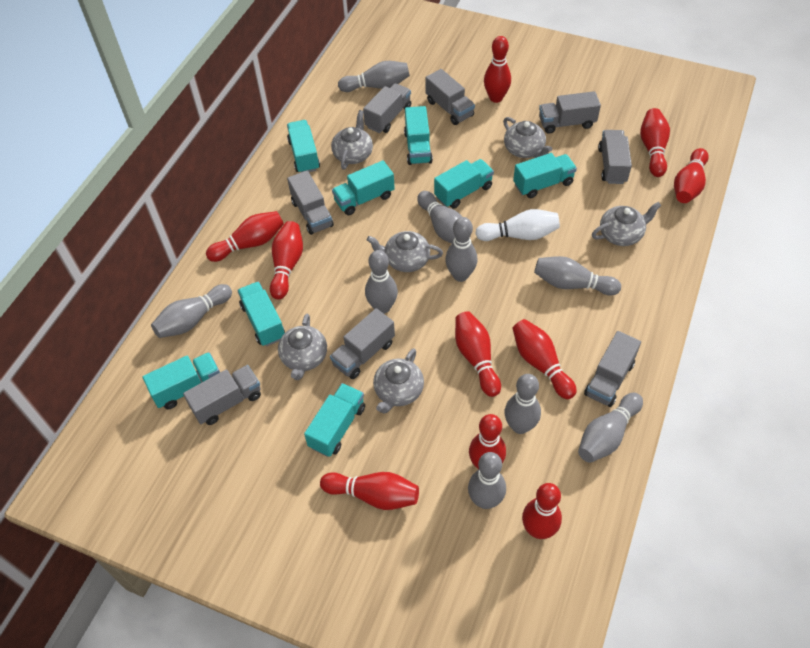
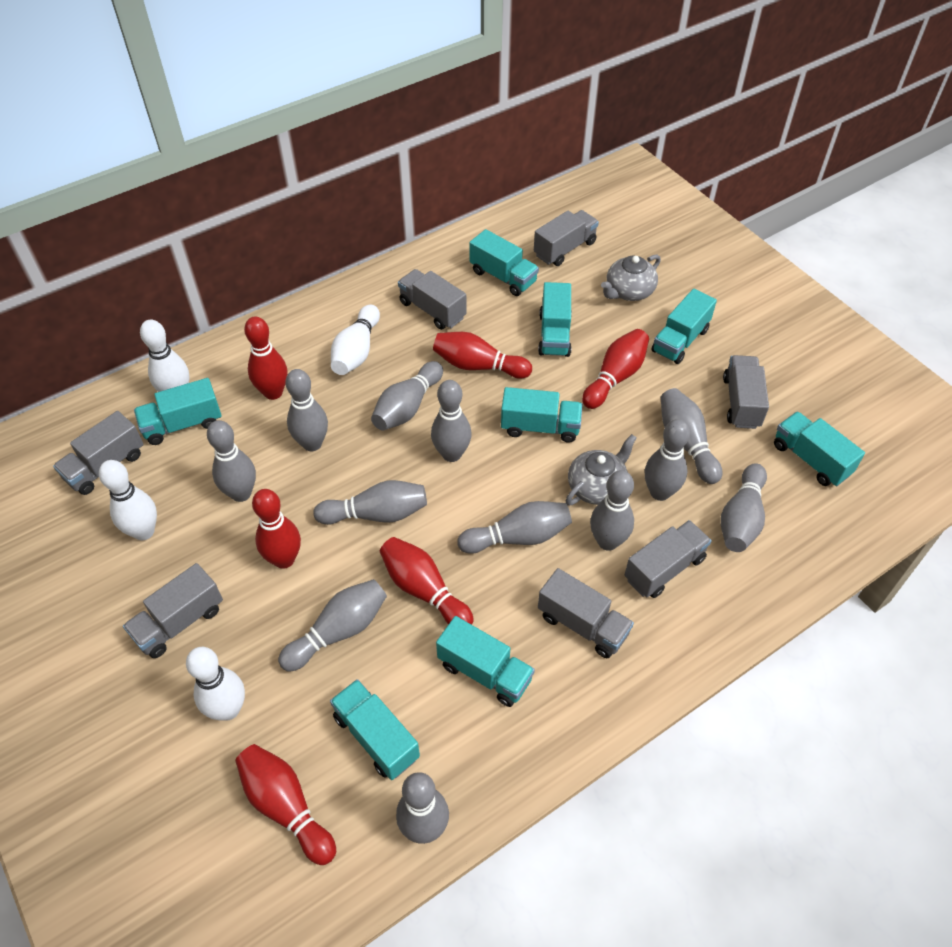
grey bowling pin: [151,284,232,338] [338,61,410,92] [365,250,398,314] [417,191,462,243] [445,217,478,282] [468,452,506,509] [504,374,541,434] [534,256,621,296] [578,393,643,463] = 9 -> [207,420,256,502] [278,579,387,672] [285,369,328,451] [313,480,427,525] [371,361,443,430] [396,772,449,844] [431,380,472,462] [457,501,572,554] [590,470,634,551] [645,419,690,501] [661,388,722,484] [721,463,767,552] = 12
grey teapot: [278,314,327,380] [331,110,373,170] [367,231,443,272] [373,348,424,414] [503,117,552,158] [592,202,661,246] = 6 -> [565,434,637,505] [601,255,661,301] = 2
grey truck: [183,365,261,425] [287,171,334,235] [330,308,395,379] [363,83,411,133] [425,69,475,125] [539,91,601,134] [584,331,641,407] [598,130,632,184] = 8 -> [53,411,144,495] [123,563,223,658] [398,269,467,330] [534,210,599,266] [538,568,634,658] [624,520,712,598] [723,355,769,429] = 7
red bowling pin: [206,211,284,262] [270,221,303,300] [320,472,419,510] [455,311,501,397] [469,414,506,469] [484,36,511,103] [512,319,577,399] [522,483,562,539] [640,108,670,177] [674,148,709,203] = 10 -> [235,744,336,865] [244,317,287,400] [252,489,301,569] [380,537,474,625] [433,332,532,379] [582,329,649,409] = 6
white bowling pin: [475,209,560,241] = 1 -> [99,460,157,540] [140,320,190,392] [186,647,245,721] [331,305,380,375] = 4

